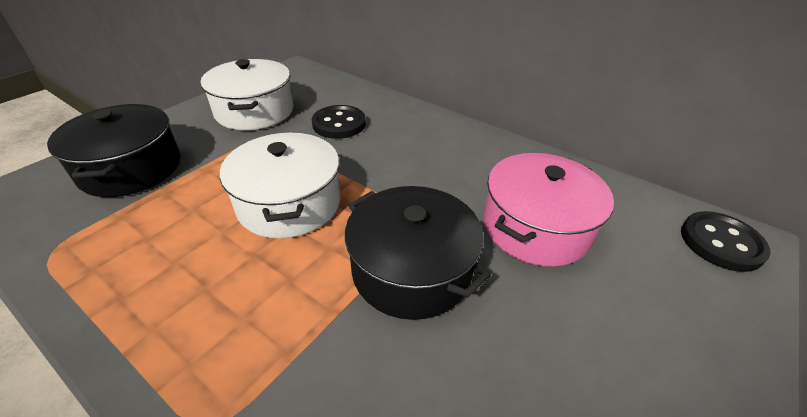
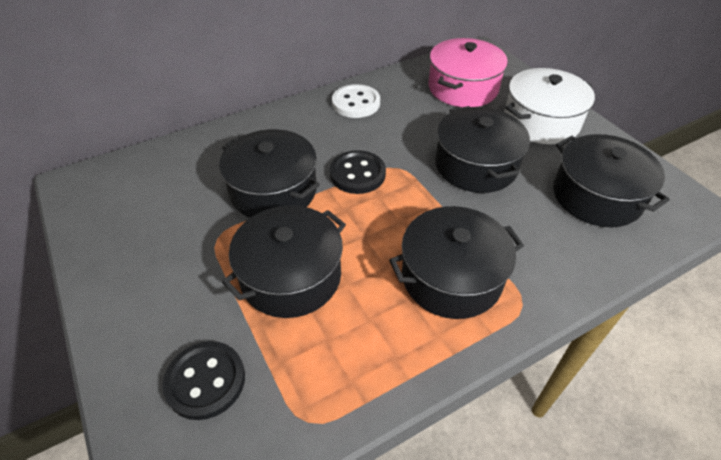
black pot: [47,104,181,197] [345,186,491,320] = 2 -> [219,129,320,218] [222,205,346,318] [389,206,524,319] [435,106,530,193] [553,134,670,227] = 5
white button: none = 0 -> [332,84,380,118] = 1
white pot: [200,59,294,130] [220,132,340,239] = 2 -> [504,68,595,145] = 1

